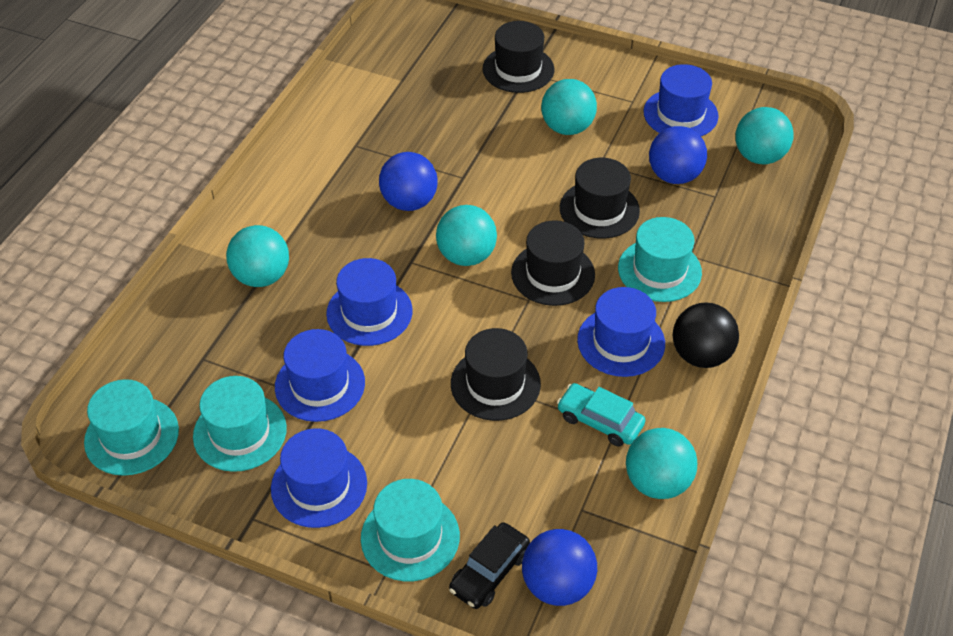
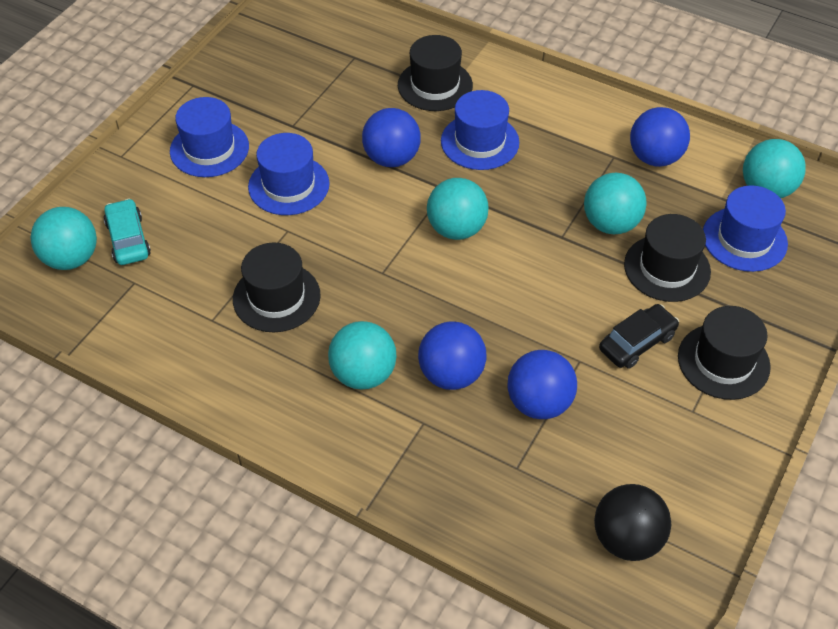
blue ball: [379,152,438,211] [522,529,597,606] [649,126,707,184] = 3 -> [362,108,421,167] [418,321,486,390] [507,350,577,419] [630,107,690,167] = 4
blue hat: [271,428,367,528] [275,329,365,422] [326,258,413,346] [577,287,665,377] [643,64,719,136] = 5 -> [170,97,249,177] [248,133,330,215] [441,90,519,170] [703,185,788,272] = 4
turquoise hat: [84,379,179,476] [193,376,287,472] [361,479,460,581] [618,217,702,302] = 4 -> none = 0

